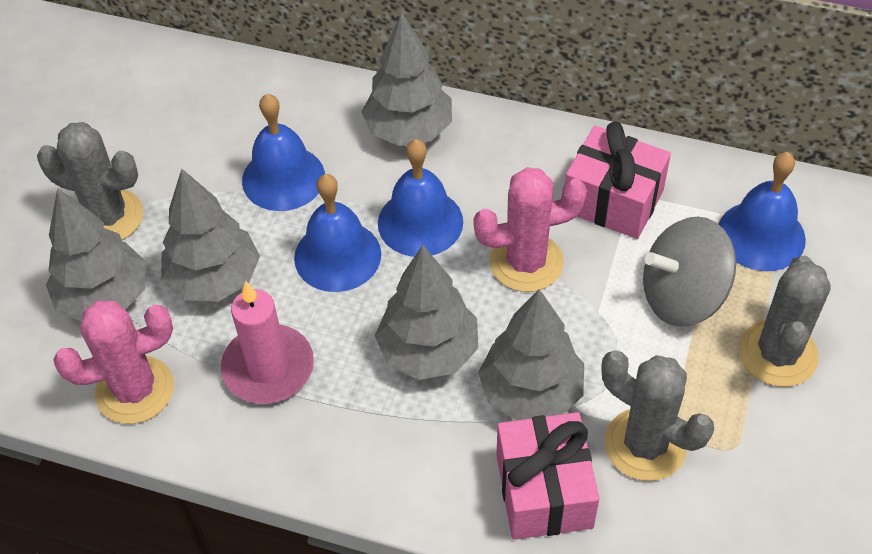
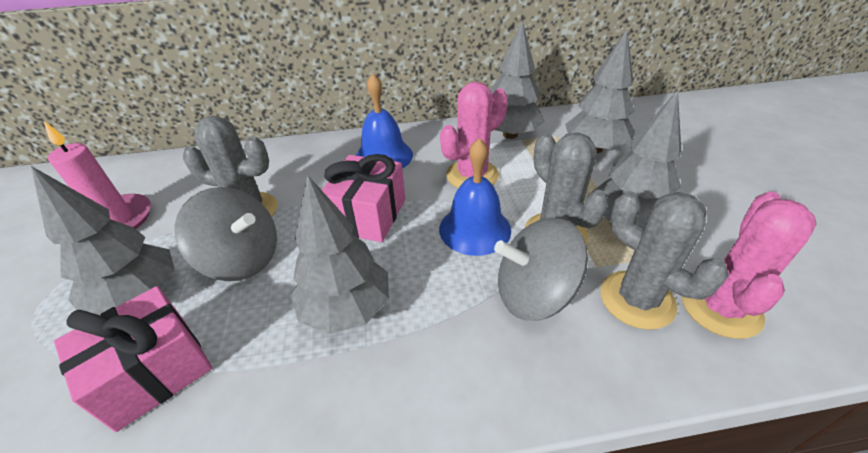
blue bell: [242,94,325,211] [294,174,381,292] [378,139,463,257] [719,152,806,271] = 4 -> [356,74,413,169] [439,138,511,256] = 2
grey spinning top: [643,216,736,327] = 1 -> [175,187,277,281] [494,218,588,321] = 2

